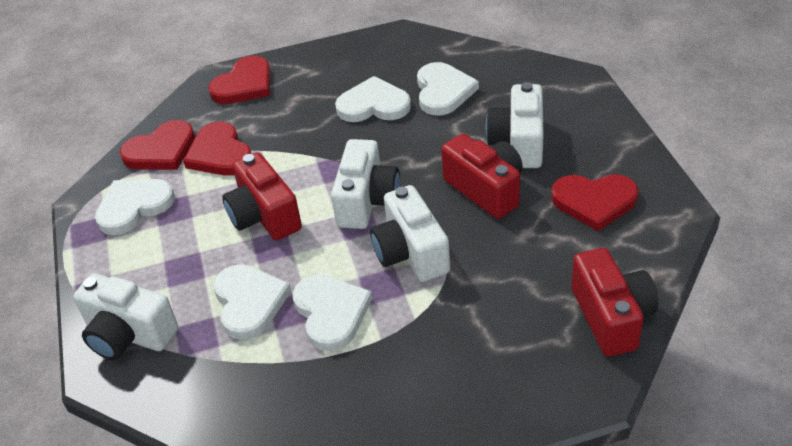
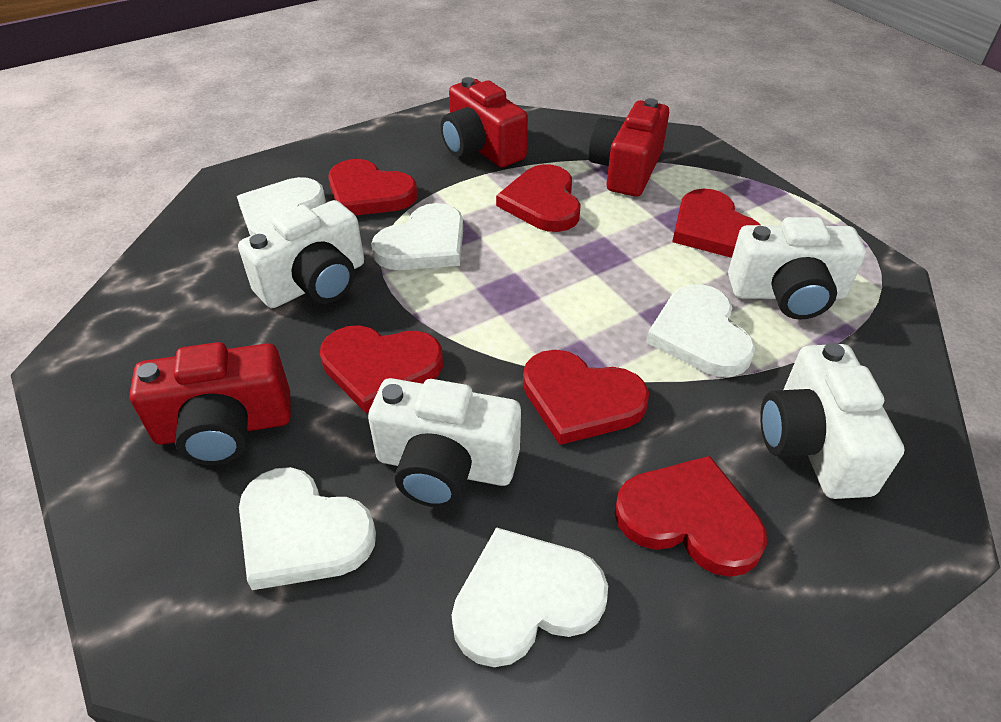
red heart: [119,120,195,170] [183,122,252,176] [208,56,270,104] [551,174,639,231] = 4 -> [320,325,443,413] [328,159,417,216] [496,164,581,232] [523,350,649,445] [615,456,767,577] [672,189,760,258] = 6

